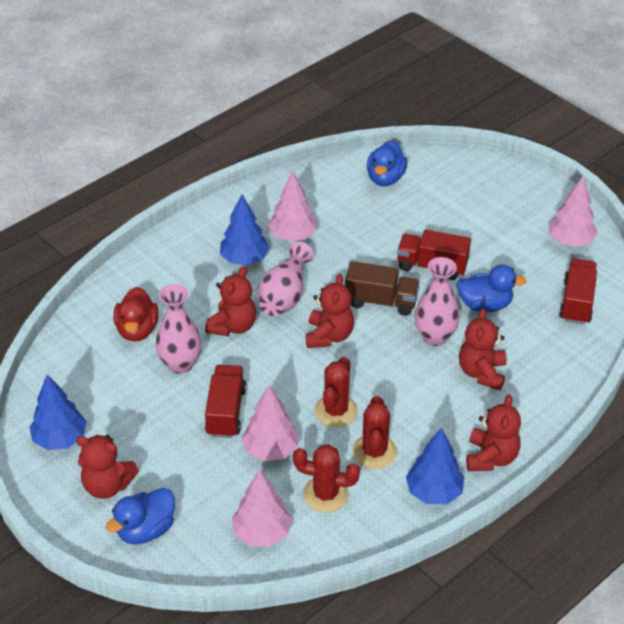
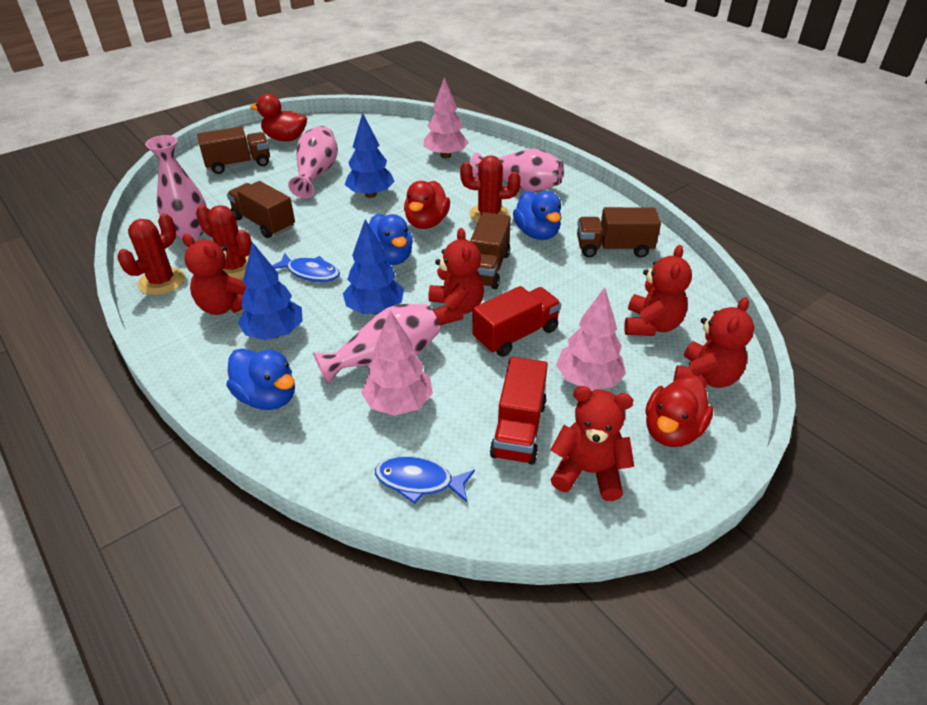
blue fish: none = 0 -> [272,253,340,282] [375,456,475,504] = 2
brown truck: [345,261,420,316] = 1 -> [197,127,270,174] [227,181,295,238] [470,212,511,289] [577,207,661,258] = 4
pink tree: [232,469,292,546] [242,385,298,461] [268,170,317,242] [549,176,598,247] = 4 -> [361,310,433,416] [423,77,469,159] [556,287,626,390] = 3
pink vase: [155,284,202,374] [258,241,314,316] [415,257,460,346] = 3 -> [145,135,206,239] [288,126,338,198] [313,304,440,385] [471,149,564,192] = 4
red duck: [114,287,158,341] = 1 -> [250,94,307,141] [404,181,450,229] [645,375,713,447] = 3
red truck: [205,365,247,438] [397,230,471,280] [559,258,597,324] = 3 -> [472,286,561,357] [490,357,548,465] = 2

